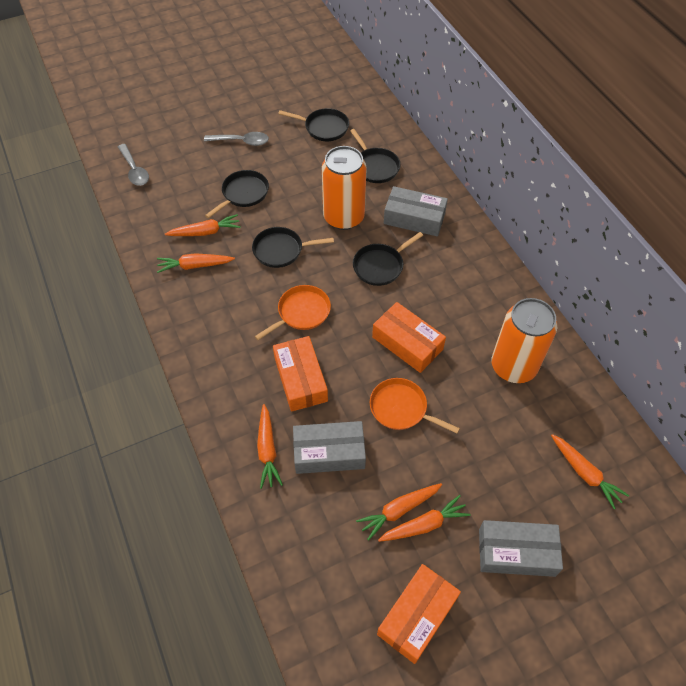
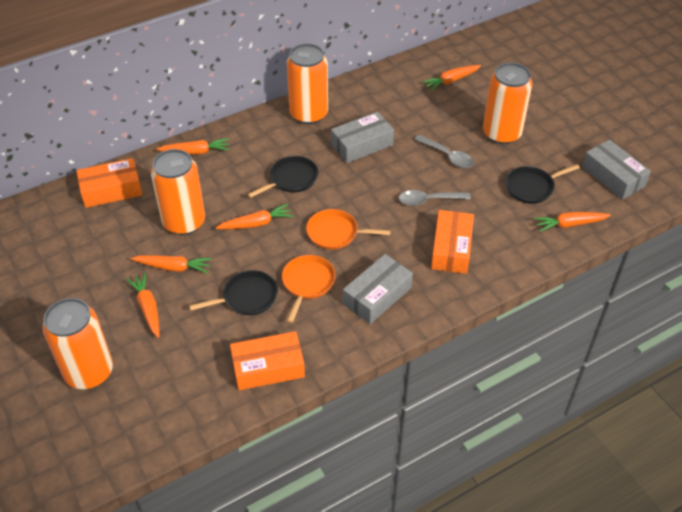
black pan: [205,170,269,218] [252,227,334,268] [278,108,349,141] [350,129,401,183] [353,232,423,286] = 5 -> [189,270,278,315] [247,156,318,198] [505,164,580,204] = 3
orange can: [322,146,367,230] [491,298,557,383] = 2 -> [42,298,113,389] [151,149,205,235] [287,44,328,124] [483,63,533,144] = 4

